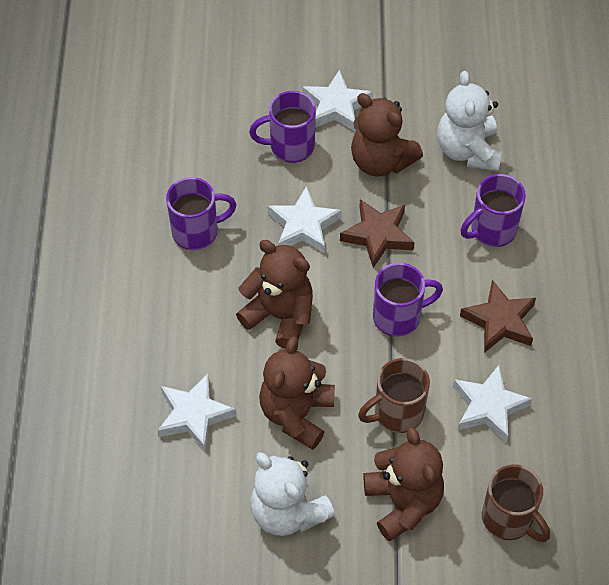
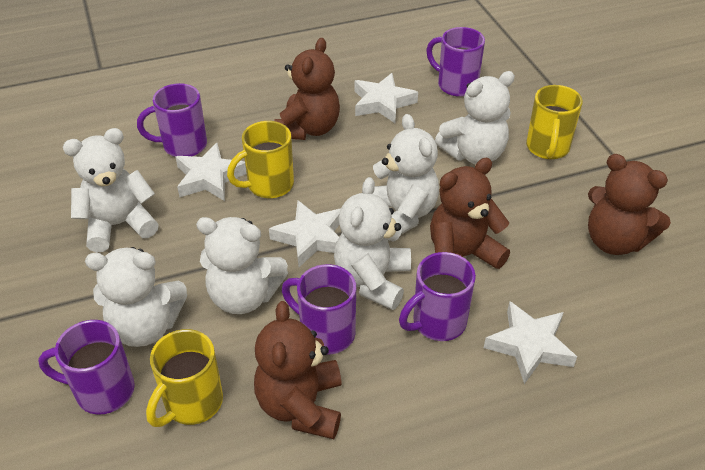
brown mug: [358,358,430,433] [482,464,550,542] = 2 -> none = 0
brown star: [340,199,414,268] [460,280,536,353] = 2 -> none = 0
purple mug: [166,177,237,250] [249,91,316,163] [373,263,443,337] [461,174,526,247] = 4 -> [38,320,135,415] [137,83,207,157] [282,264,356,354] [399,252,476,341] [426,27,485,97] = 5
white teddy bear: [250,452,335,536] [437,71,502,171] = 2 -> [63,128,159,252] [85,247,187,347] [196,217,288,314] [334,177,411,310] [373,114,439,234] [435,71,515,164] = 6
yellow mug: none = 0 -> [146,329,223,427] [227,121,294,198] [526,85,583,159] = 3

